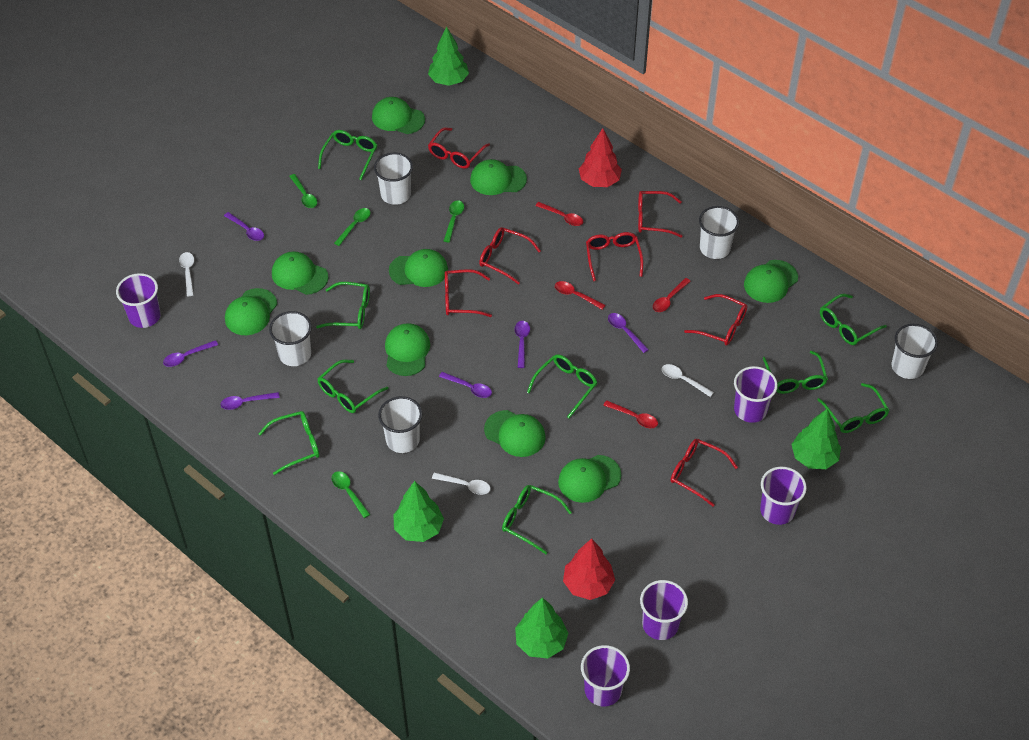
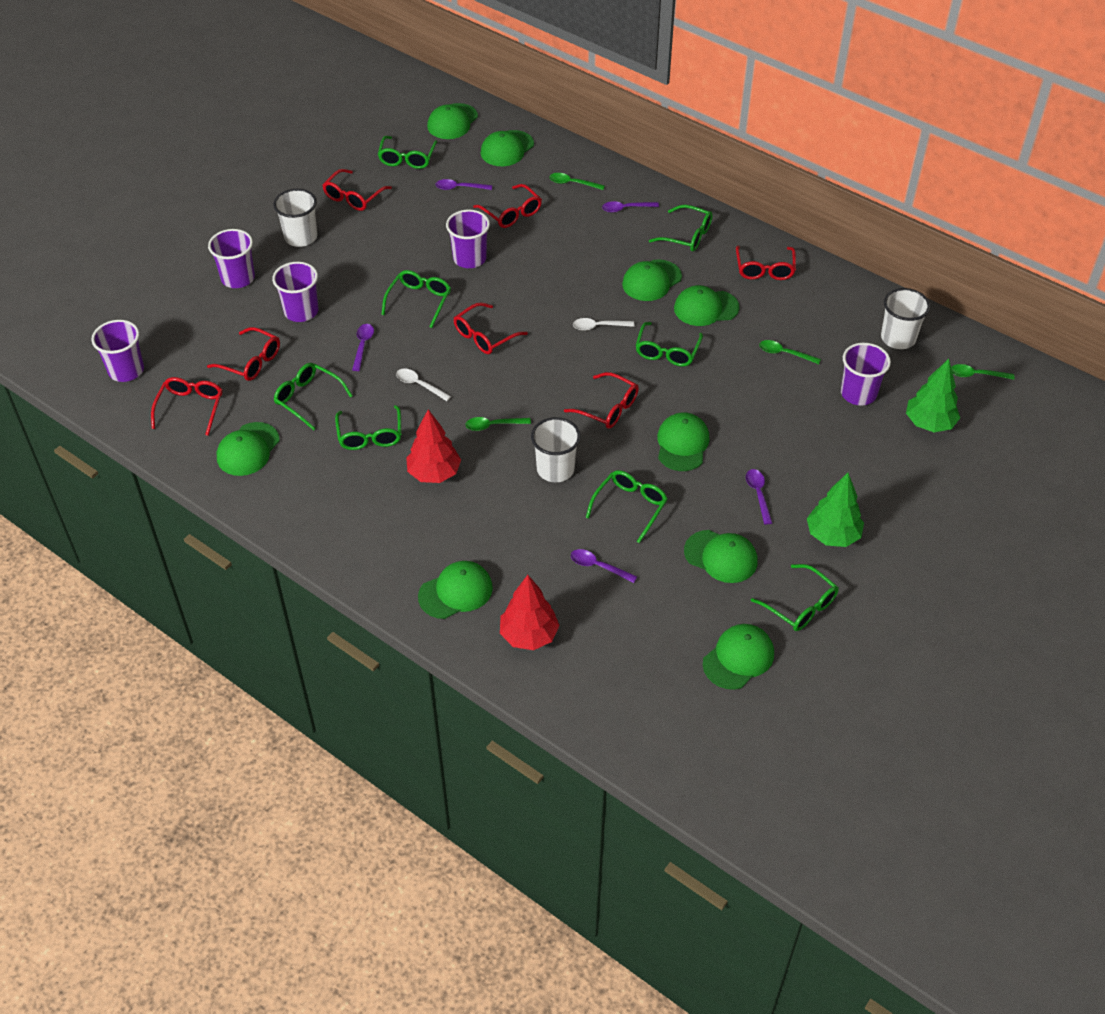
green glasses: [259,411,320,475] [316,282,370,329] [317,360,388,413] [318,130,377,180] [502,485,572,554] [527,354,597,418] [763,351,828,394] [817,383,890,433] [820,294,887,345] = 9 -> [274,363,353,430] [335,405,401,450] [378,136,437,169] [381,270,451,328] [586,470,668,543] [635,322,703,366] [649,205,713,252] [751,564,839,631] = 8
green tree: [393,481,444,542] [428,26,469,86] [515,597,568,658] [791,409,841,469] = 4 -> [807,473,864,547] [906,359,960,432] = 2
purple spoon: [163,340,218,367] [220,392,280,410] [224,212,264,241] [439,372,492,398] [515,321,530,368] [608,313,649,353] = 6 -> [352,324,374,371] [436,179,492,190] [571,549,637,583] [602,201,659,213] [746,469,772,525] = 5
red spoon: [536,202,583,226] [555,281,606,310] [603,400,658,428] [653,278,691,312] = 4 -> none = 0
white cup: [269,311,312,366] [374,153,413,205] [378,396,423,453] [699,206,739,259] [892,324,938,379] = 5 -> [273,189,317,247] [531,417,581,482] [881,288,930,349] = 3
white spoon: [179,252,194,296] [432,473,491,495] [662,364,714,397] = 3 -> [396,369,451,401] [573,318,635,331] = 2

